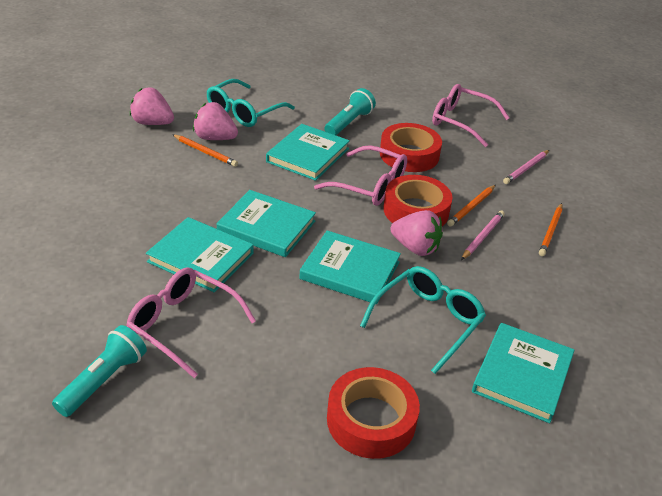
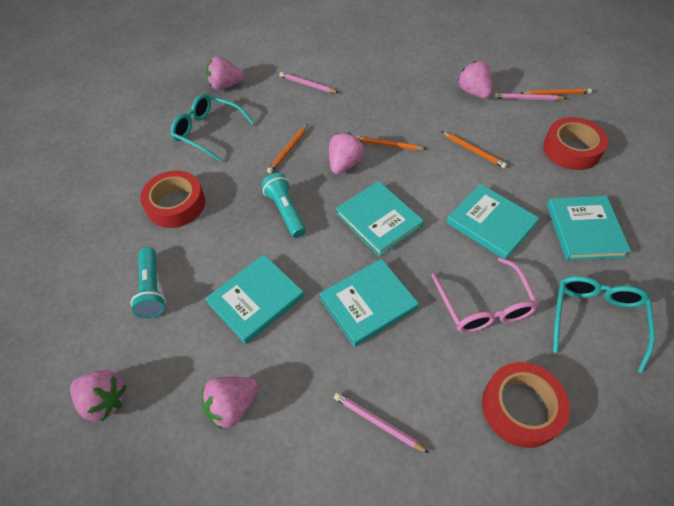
orange pencil: [172,134,238,167] [447,185,496,227] [539,203,563,256] = 3 -> [267,124,308,173] [356,136,426,150] [441,131,507,168] [521,88,592,95] = 4
pink glasses: [126,267,256,378] [314,145,407,206] [432,84,509,147] = 3 -> [431,257,539,333] = 1
pink pencil: [461,211,505,260] [503,150,549,184] = 2 -> [279,72,338,93] [334,392,429,453] [494,93,566,100] = 3
pink strawberry: [130,88,174,125] [193,102,238,140] [391,210,443,256] = 3 -> [70,370,127,421] [201,377,259,429] [206,56,244,90] [329,132,364,174] [458,61,492,99] = 5

